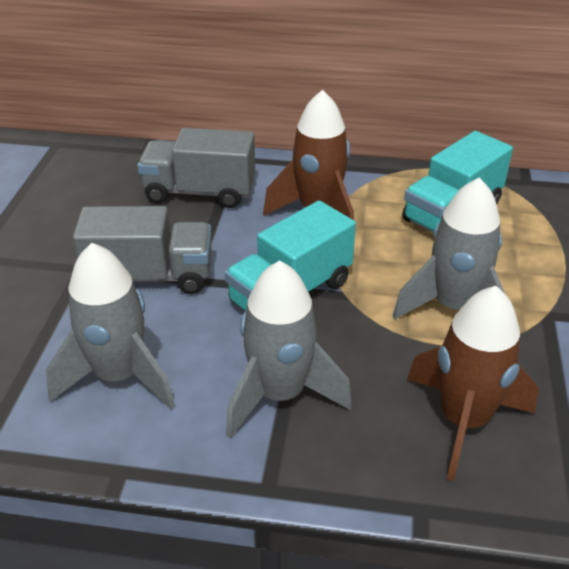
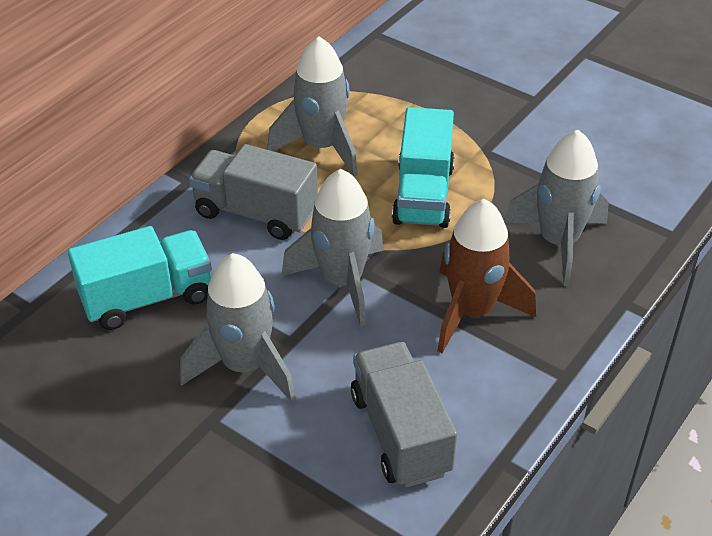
brown rocket: [263,90,354,220] [407,286,539,481] = 2 -> [437,199,536,353] = 1
grey rocket: [46,243,175,409] [226,260,352,439] [393,178,505,320] = 3 -> [180,253,296,402] [267,36,358,177] [281,169,384,326] [504,130,609,286] = 4

